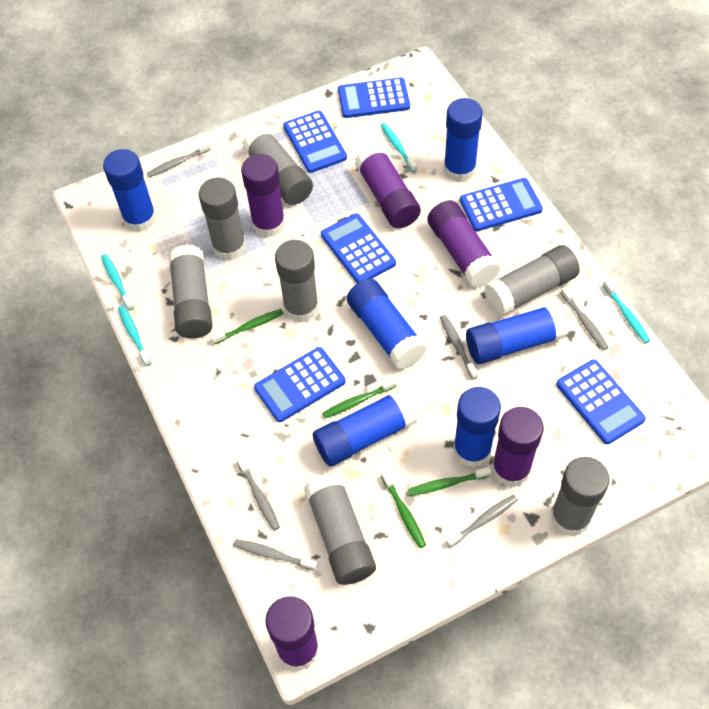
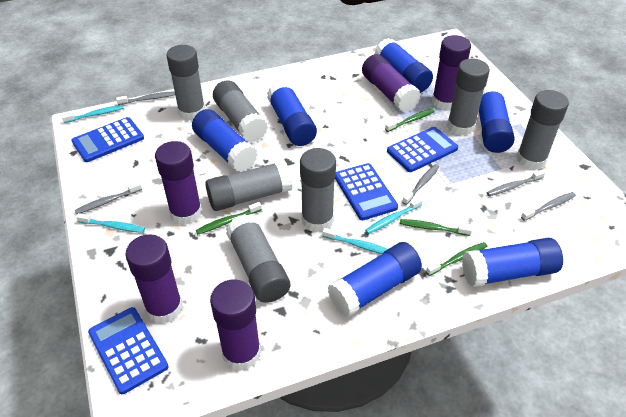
blue calculator: [254,347,346,422] [283,111,347,173] [321,213,396,283] [338,77,410,118] [460,178,543,231] [556,360,646,444] = 6 -> [72,117,144,162] [88,307,168,394] [335,163,398,220] [387,127,458,172] = 4
grey toothbrush: [147,141,211,177] [233,539,317,571] [236,456,280,531] [440,315,478,380] [446,495,518,548] [561,286,609,351] = 6 -> [74,182,142,214] [116,91,175,105] [402,164,439,205] [486,170,545,196] [521,192,576,221] = 5

